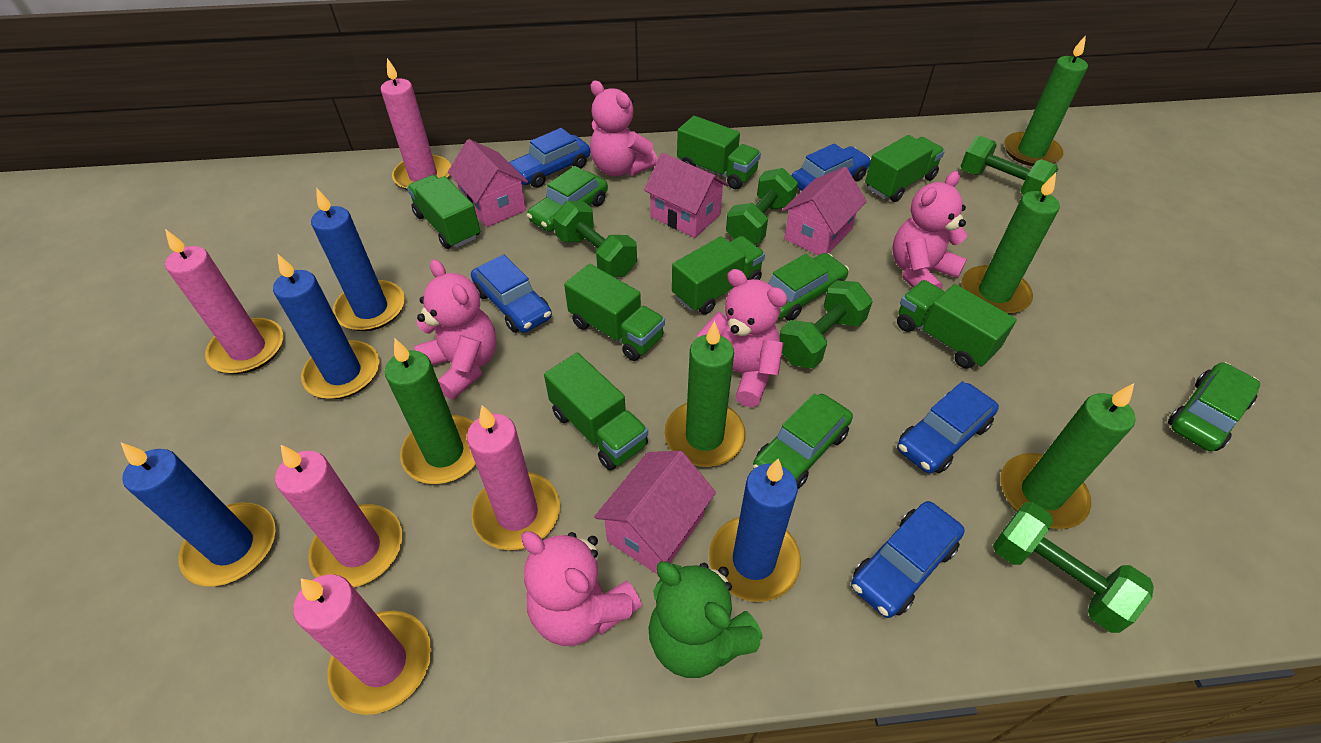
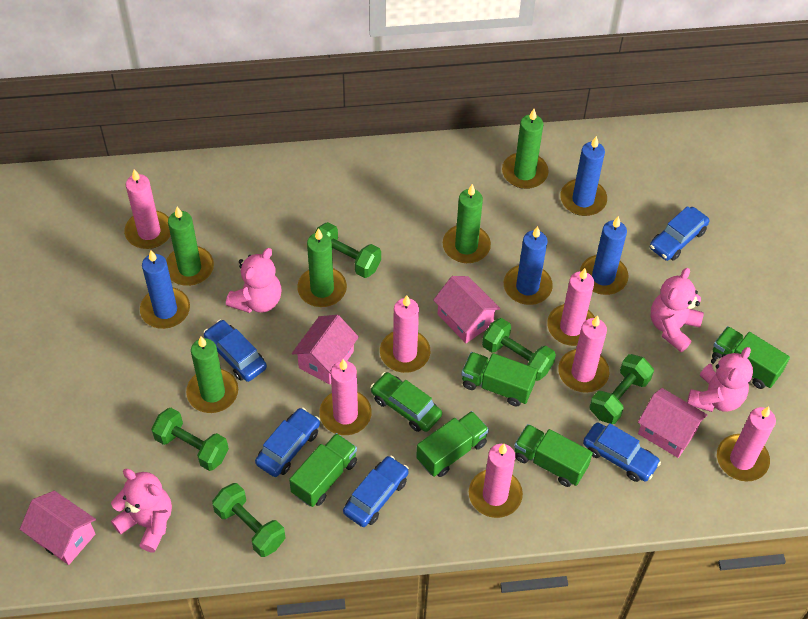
green car: [527,166,608,232] [753,394,853,489] [768,253,849,321] [1168,362,1260,451] = 4 -> [370,372,442,432] = 1
green teddy bear: [648,561,763,678] = 1 -> none = 0
green truck: [407,175,480,249] [544,353,648,470] [564,264,665,361] [672,236,765,315] [677,116,761,189] [865,135,945,202] [897,280,1017,368] = 7 -> [289,433,357,507] [416,411,489,477] [461,352,537,406] [514,424,593,487] [712,326,790,389] = 5
pink candle: [165,229,283,374] [275,445,402,587] [293,574,431,715] [381,58,451,190] [467,405,560,550] = 5 -> [124,169,171,249] [319,359,372,435] [380,295,430,373] [469,444,523,518] [547,268,595,346] [558,315,609,393] [717,407,776,482] = 7
pink teddy bear: [415,259,496,399] [521,531,642,646] [590,81,658,176] [697,269,788,407] [892,171,967,289] = 5 -> [111,469,172,552] [226,248,282,313] [651,268,704,352] [687,347,753,412] = 4

